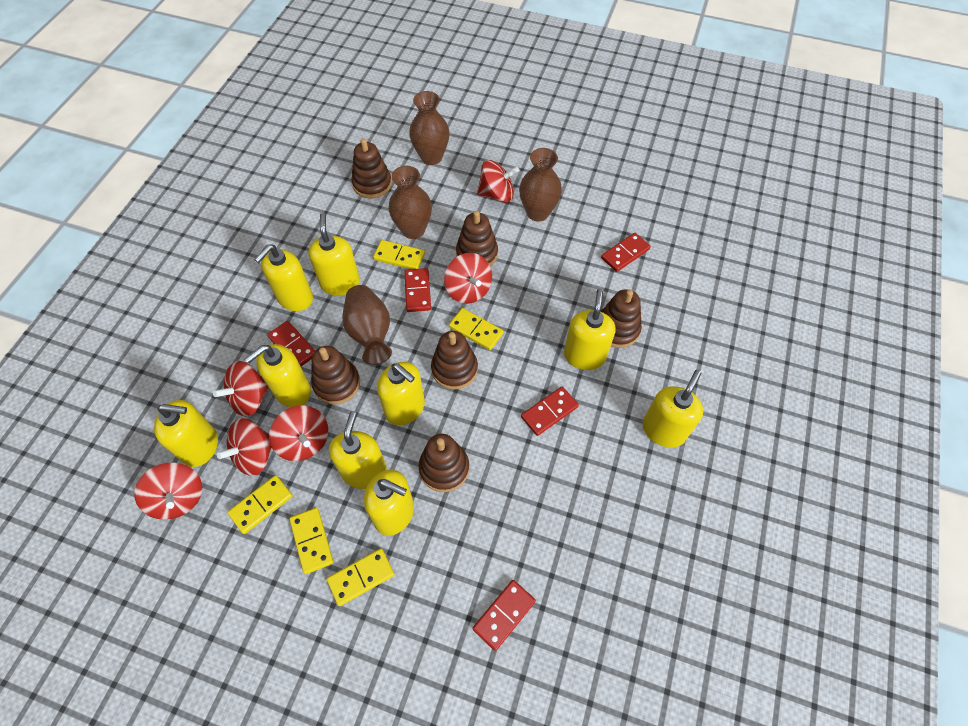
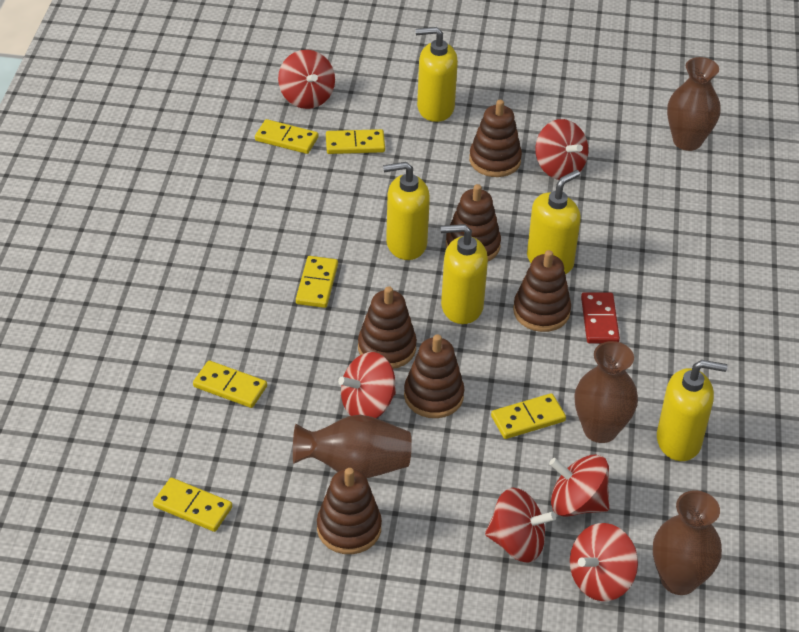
red domino: [267,321,315,366] [404,268,431,312] [472,580,536,651] [521,386,579,436] [601,233,651,272] = 5 -> [581,292,620,343] = 1
yellow domino: [227,475,292,534] [289,508,333,574] [327,548,395,606] [373,240,425,269] [449,308,504,350] = 5 -> [153,478,232,532] [193,360,267,408] [255,119,318,154] [296,256,338,308] [326,129,385,154] [491,393,566,439] = 6
yellow soap dispenser: [154,400,218,467] [244,344,311,407] [254,244,313,311] [308,213,360,296] [329,411,387,489] [364,470,414,536] [377,362,425,425] [564,288,616,370] [643,370,703,448] = 9 -> [383,162,430,260] [416,27,458,122] [441,224,488,324] [527,170,581,274] [657,360,728,461] = 5

